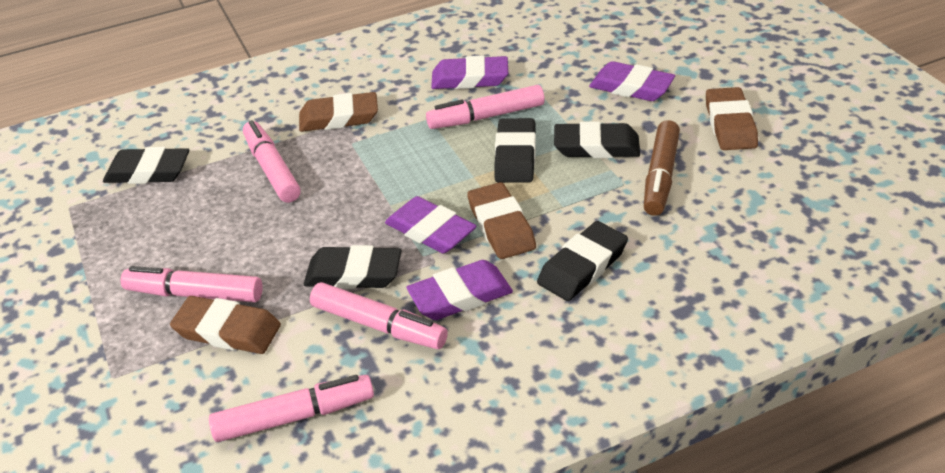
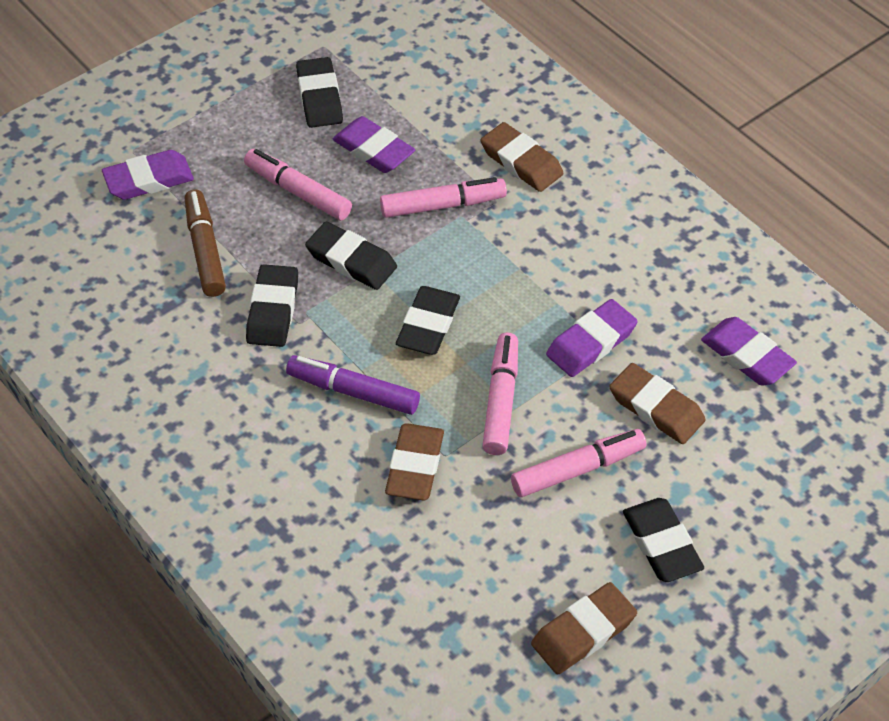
pink marker: [121,266,263,302] [209,375,374,442] [243,120,301,203] [310,282,448,349] [426,85,545,129] = 5 -> [244,149,352,220] [380,177,507,218] [482,333,518,455] [511,429,646,497] = 4
purple marker: none = 0 -> [286,355,420,415] = 1

